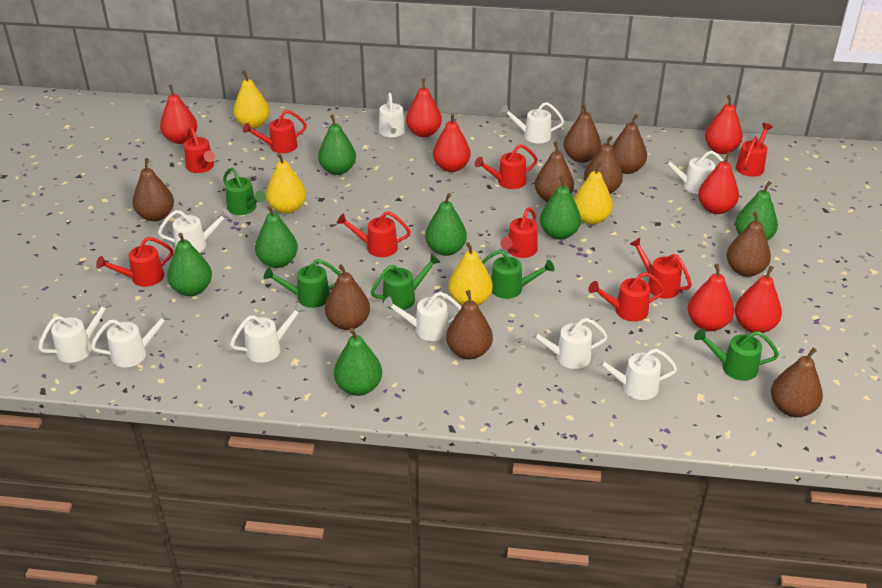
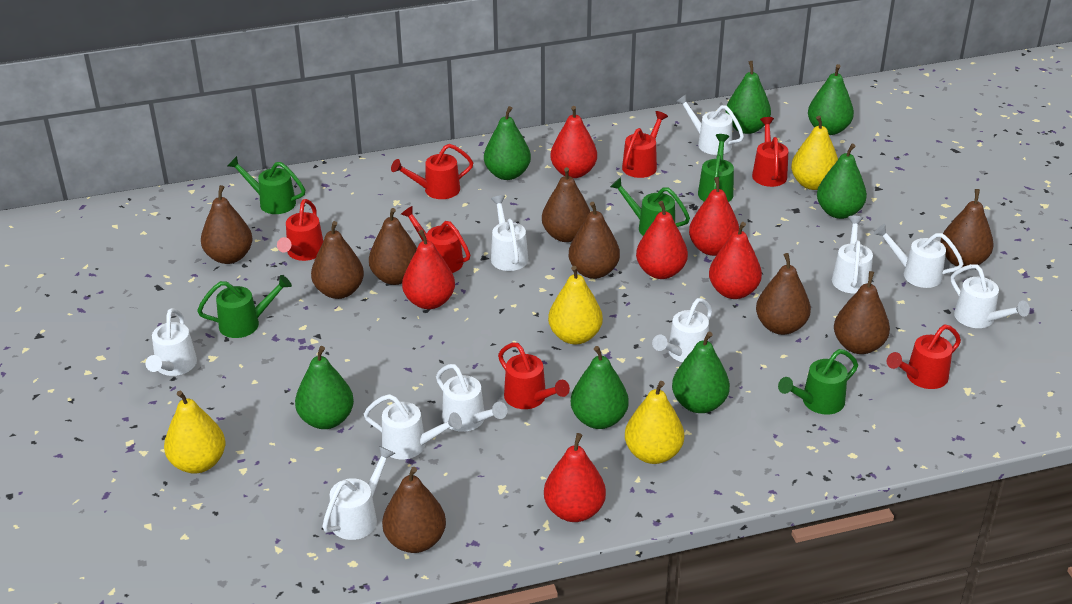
red pear: [160,85,197,144] [406,78,442,137] [433,114,471,172] [688,264,734,331] [698,152,739,214] [705,95,743,154] [735,266,782,333] = 7 -> [402,230,455,309] [544,433,606,522] [550,106,597,178] [636,201,688,279] [689,177,739,256] [709,222,762,299] = 6
red watering can: [96,237,173,287] [184,127,215,173] [243,110,307,153] [337,212,411,257] [474,144,538,189] [500,207,538,258] [588,272,665,322] [630,238,692,299] [736,123,773,177] = 9 -> [277,199,323,261] [391,144,473,199] [401,206,470,273] [498,343,570,409] [622,111,668,178] [752,117,788,187] [887,325,961,389] = 7

